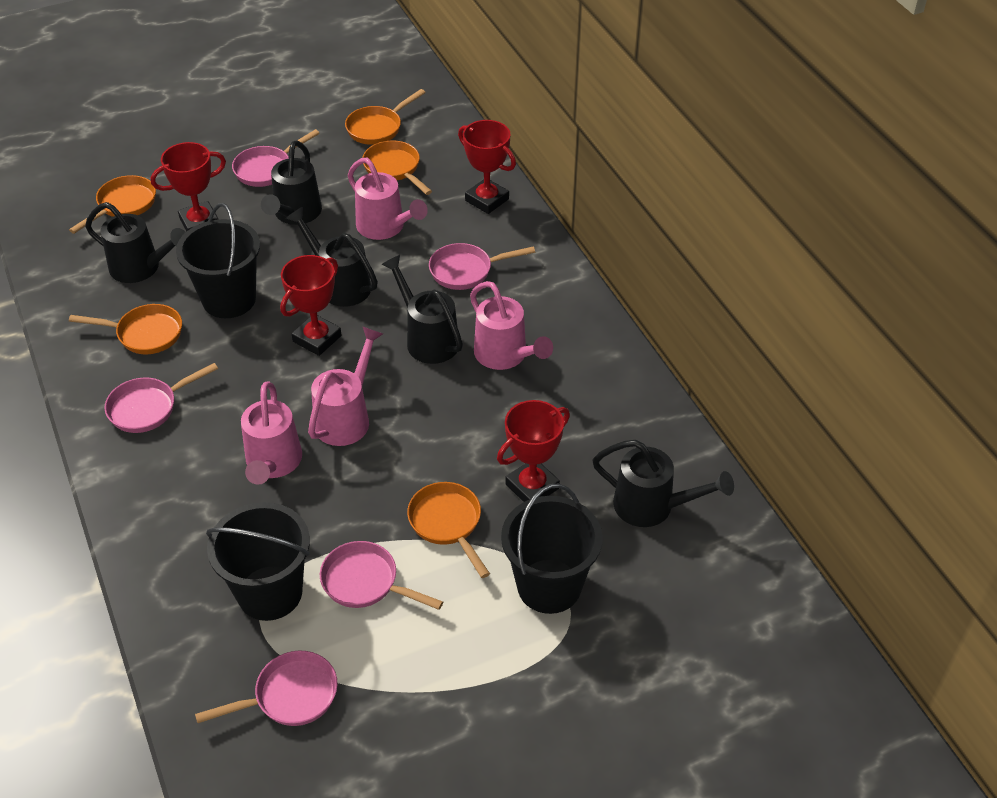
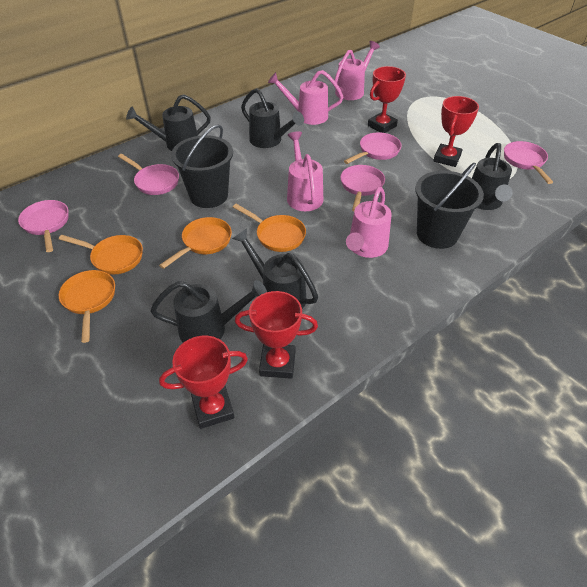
black bucket: [176,203,260,318] [206,502,310,621] [501,484,603,614] = 3 -> [171,125,233,208] [415,162,484,249] = 2
orange pan: [69,175,156,234] [69,304,182,354] [345,89,426,145] [363,141,432,195] [407,482,490,578] = 5 -> [59,235,143,275] [59,270,115,343] [159,217,232,269] [233,204,306,252] = 4

